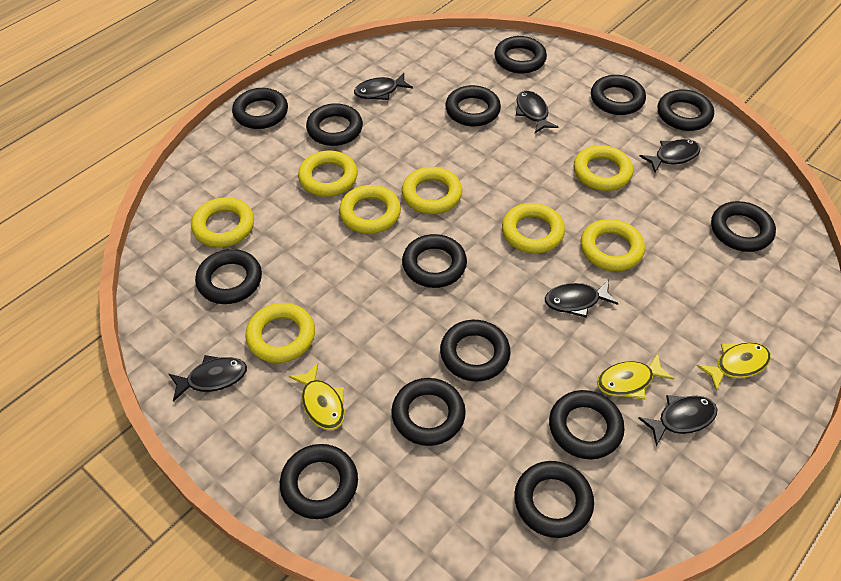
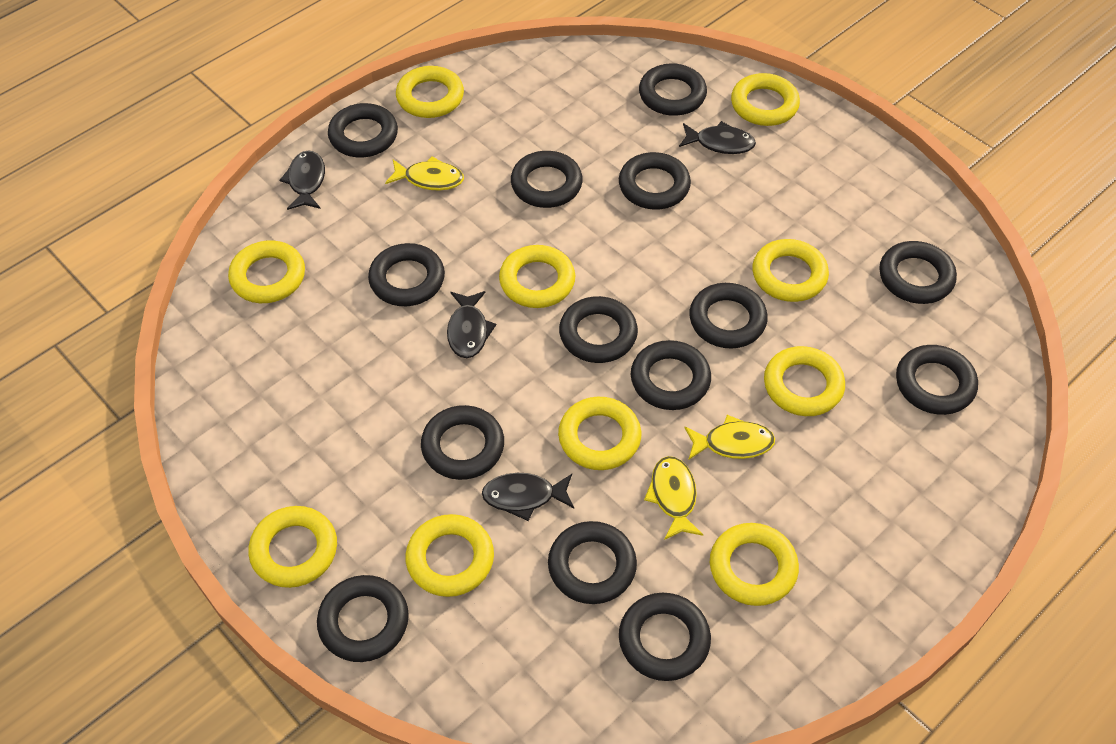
black fish: [169,355,247,402] [354,73,413,100] [516,91,558,133] [545,280,618,318] [638,395,717,447] [639,139,700,173] = 6 -> [279,150,325,210] [447,291,496,358] [482,473,574,521] [679,121,756,154] = 4
yellow ring: [191,197,254,248] [245,303,315,363] [298,151,358,197] [339,185,401,234] [402,167,462,214] [502,203,565,254] [574,145,633,191] [581,219,645,271] = 8 -> [228,240,305,303] [248,506,337,588] [396,66,464,118] [405,514,494,597] [499,245,575,308] [558,397,641,470] [710,523,799,606] [731,73,800,126] [752,239,829,302] [764,346,845,416] = 10

